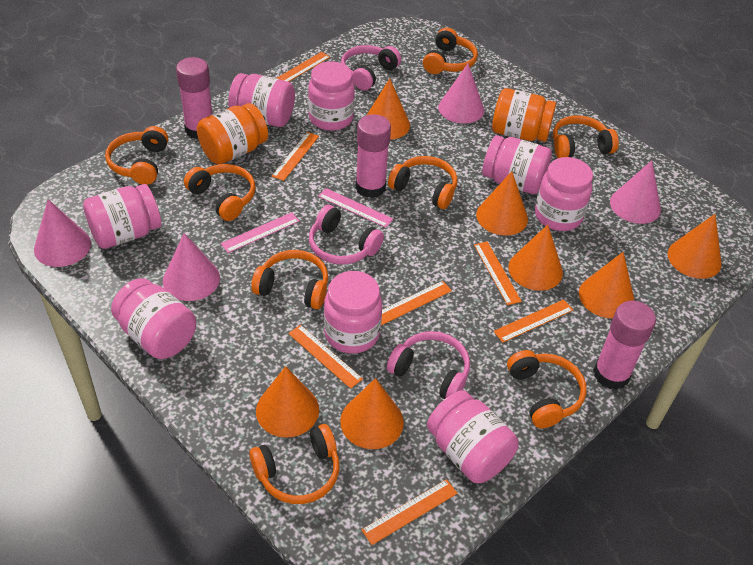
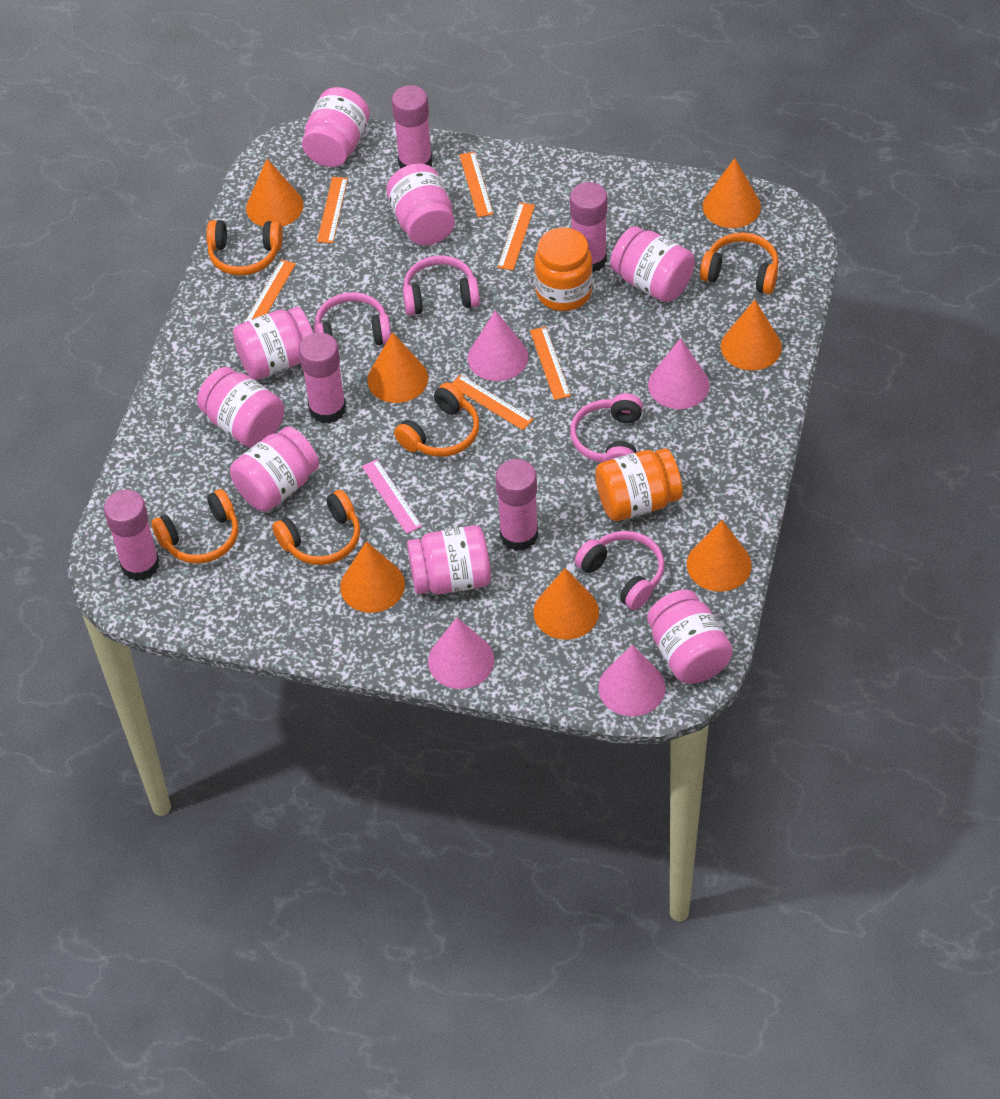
orange headphones: [105,126,168,185] [184,164,255,221] [249,424,339,504] [251,250,328,309] [388,156,457,209] [423,27,478,74] [507,350,587,428] [553,115,619,158] = 8 -> [151,489,238,564] [206,220,283,276] [272,490,360,565] [394,383,479,457] [700,232,779,294] = 5
orange ruler: [272,132,319,181] [277,52,330,82] [288,325,363,389] [361,479,458,545] [381,281,452,325] [474,242,522,305] [493,299,573,343] = 7 -> [245,260,296,322] [317,177,348,243] [451,374,534,430] [459,152,493,217] [498,202,535,270] [530,327,571,400] = 6
pink glue stick: [176,57,212,139] [355,114,391,198] [593,300,656,390] = 3 -> [104,490,160,581] [299,332,346,424] [392,85,433,169] [495,459,538,551] [570,182,607,273] = 5
pink headphones: [309,205,384,264] [341,45,401,91] [387,331,470,399] = 3 -> [314,292,391,345] [403,255,480,315] [570,393,643,462] [575,531,665,610] = 4
pink ruler: [221,212,299,253] [318,188,393,228] = 2 -> [362,459,422,534] = 1

